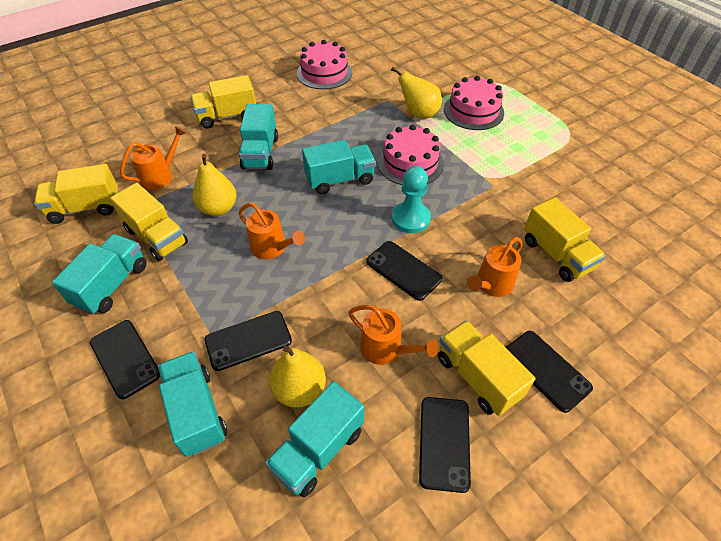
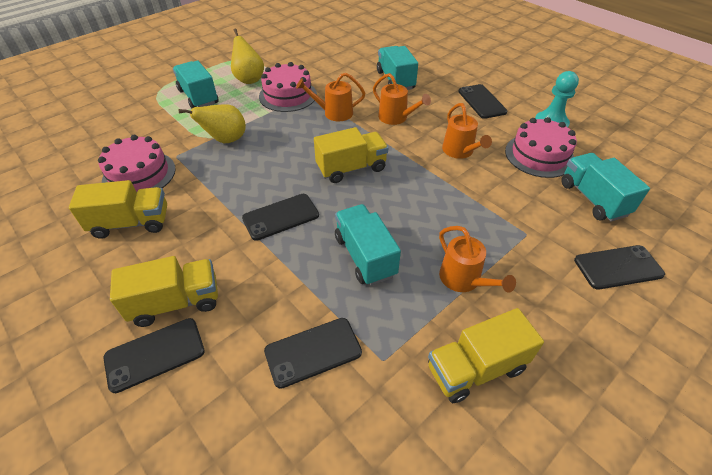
turquoise truck: [52,234,146,315] [158,351,227,457] [239,104,278,170] [265,381,364,497] [302,140,376,194] = 5 -> [173,61,219,108] [335,204,401,286] [377,46,418,90] [561,153,650,221] = 4
yellow pear: [193,154,237,216] [269,346,326,408] [391,67,442,119] = 3 -> [178,104,246,143] [231,28,264,84] = 2
yellow truck: [34,164,119,224] [110,183,188,261] [191,75,256,129] [438,320,536,416] [524,197,606,282] = 5 -> [69,180,167,239] [110,256,218,327] [314,127,388,183] [428,308,544,403] = 4

